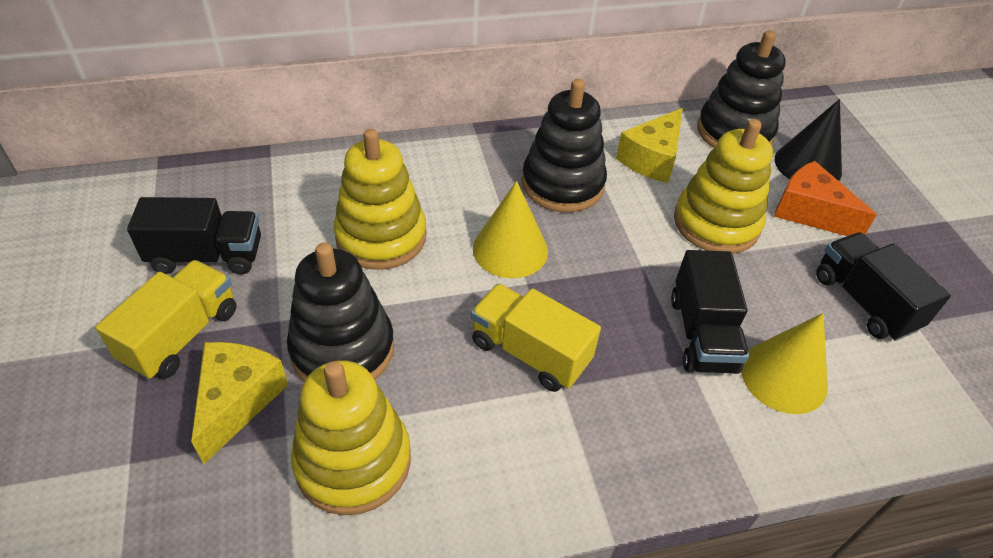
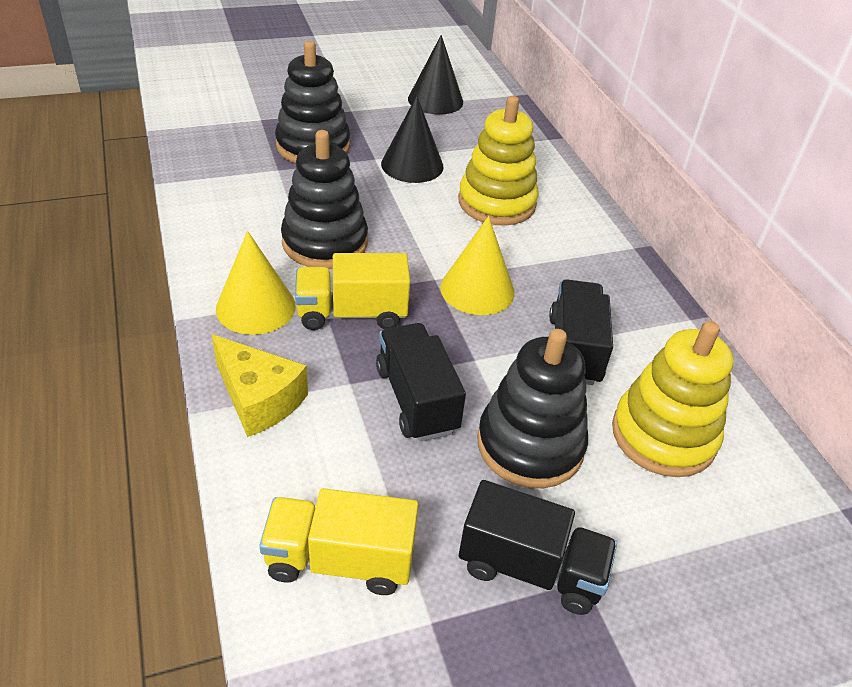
black cone: [775,99,842,181] = 1 -> [381,96,444,183] [408,35,463,115] = 2
orange cheese: [774,161,877,236] = 1 -> none = 0
yellow cheese: [191,342,288,464] [616,108,683,183] = 2 -> [211,334,308,437] = 1
yellow stacking toy: [291,360,411,515] [333,129,427,270] [674,119,773,254] = 3 -> [458,96,539,226] [612,321,733,477] = 2

